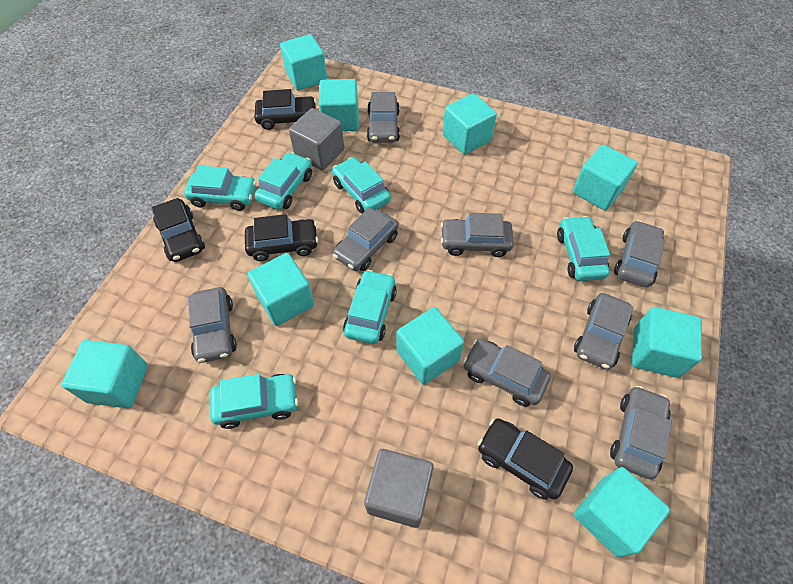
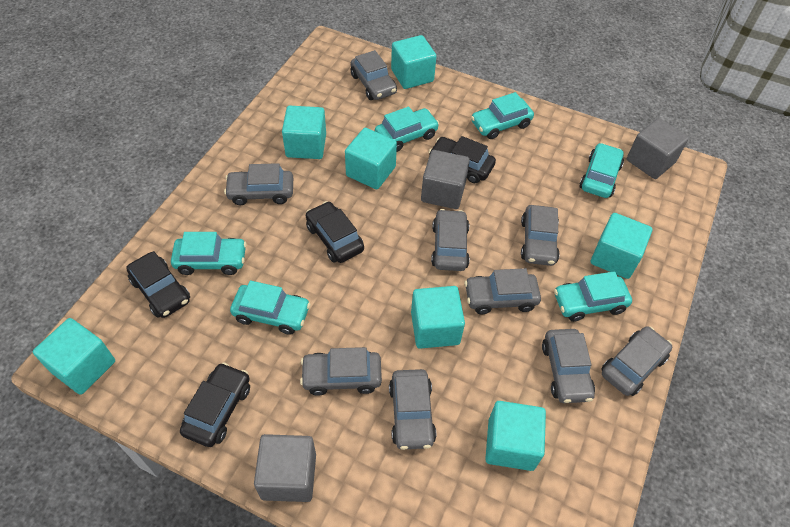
grey car: [188,287,237,363] [333,207,399,271] [367,92,400,143] [441,213,514,257] [463,339,551,407] [574,293,633,370] [610,386,672,480] [614,220,665,287] = 8 -> [224,163,293,205] [300,347,382,396] [351,50,397,100] [389,369,436,450] [431,209,470,271] [465,268,541,314] [521,205,560,266] [542,329,595,403] [601,326,672,396] = 9
grey cube: [289,108,344,171] [364,449,434,528] = 2 -> [254,434,316,502] [421,150,470,209] [627,118,689,179] = 3
turquoise cube: [62,340,148,408] [248,253,314,326] [280,34,327,90] [319,79,359,131] [396,307,464,385] [443,93,497,155] [573,145,638,210] [574,467,670,558] [632,307,702,378] = 9 -> [33,318,115,395] [282,106,326,159] [345,128,397,189] [391,35,437,89] [411,286,465,349] [485,401,546,471] [591,213,652,279] = 7

